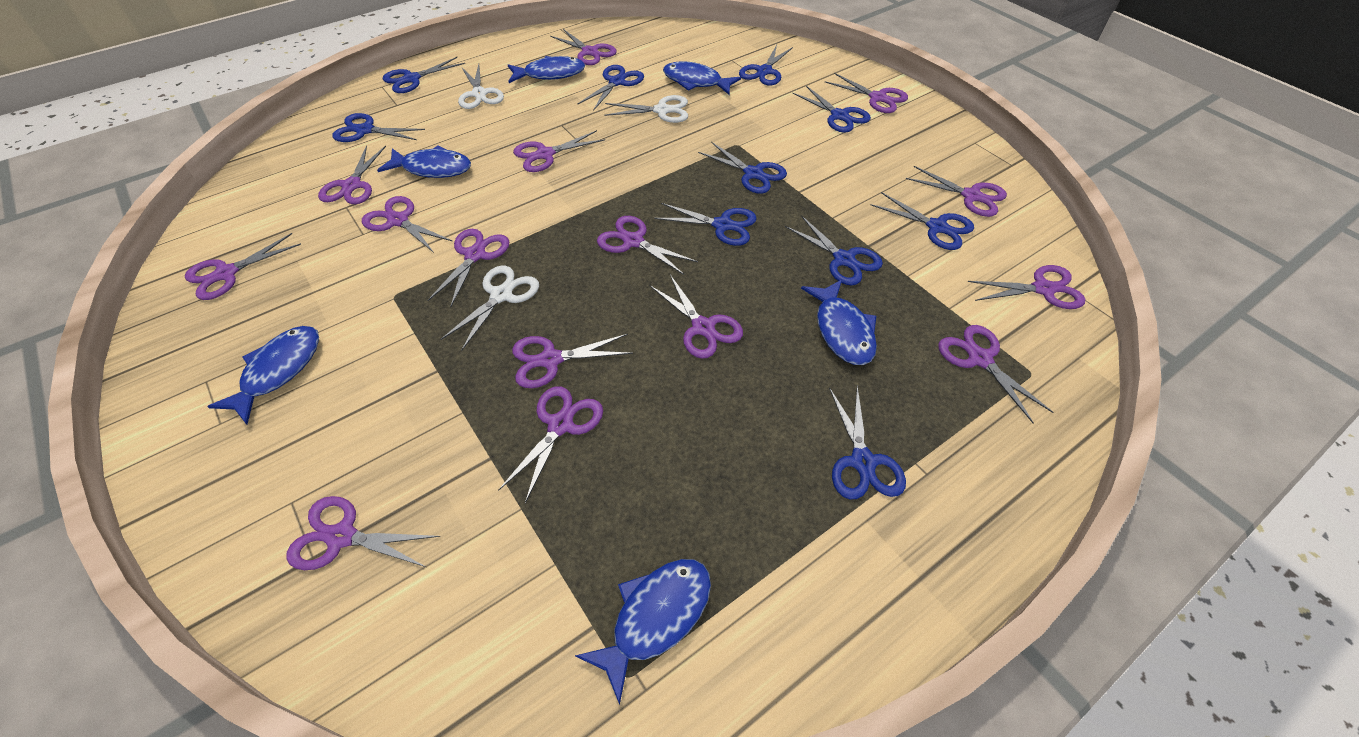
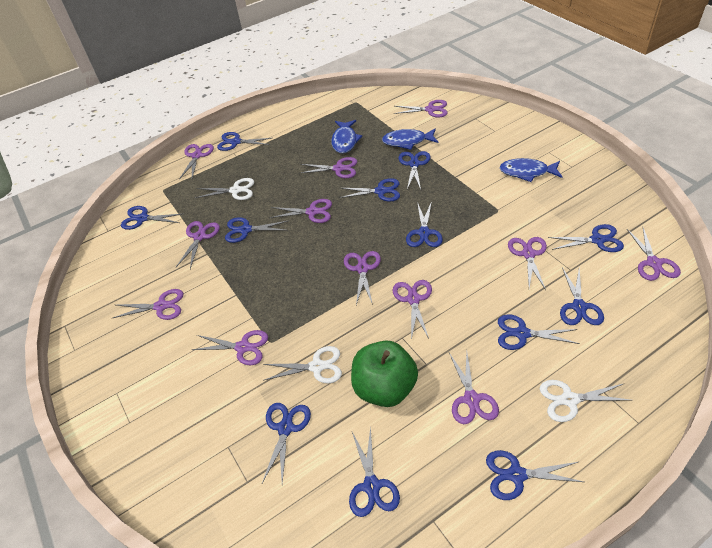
blue fish: [207,326,319,424] [377,145,471,178] [508,56,585,83] [575,559,711,705] [663,61,741,94] [801,279,877,365] = 6 -> [331,120,362,153] [382,128,439,150] [499,158,562,182] = 3
blue scissors: [332,113,425,142] [383,57,465,93] [578,65,644,111] [654,203,757,246] [698,142,787,194] [739,45,793,85] [785,215,883,285] [792,86,871,133] [829,385,906,499] [871,192,974,250] = 10 -> [121,206,182,230] [217,132,272,151] [225,217,288,243] [262,403,311,484] [339,178,400,202] [349,426,400,517] [399,151,430,190] [406,201,443,247] [486,450,584,500] [498,314,580,350] [548,224,624,252] [560,267,604,325] = 12
green apple: none = 0 -> [351,341,418,407] = 1
purple scissors: [185,233,301,300] [286,496,440,570] [318,145,386,204] [362,196,452,253] [427,229,510,307] [498,386,603,503] [512,334,633,388] [513,130,605,172] [550,29,617,65] [597,216,698,275] [650,275,743,359] [825,73,908,113] [906,166,1007,217] [938,325,1054,423] [967,265,1085,309] = 15 -> [113,289,183,320] [176,221,220,269] [179,144,214,179] [192,330,268,365] [270,199,332,223] [300,157,357,178] [344,251,381,305] [393,280,432,340] [394,100,447,118] [449,352,499,424] [508,237,547,290] [627,228,681,281] = 12

